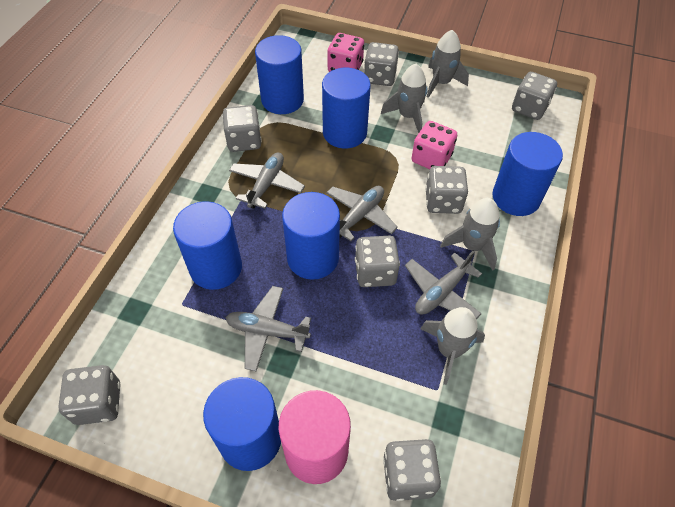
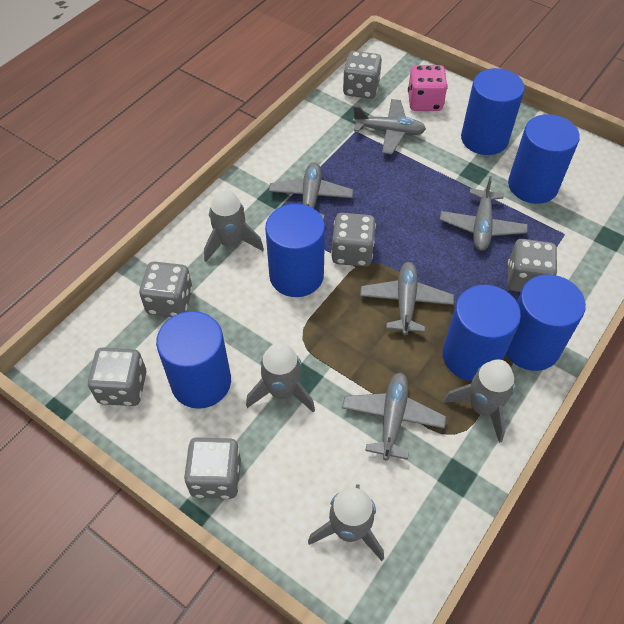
grey dice: [58,365,120,425] [222,105,262,152] [355,236,400,287] [364,42,399,86] [383,439,441,501] [425,166,468,214] [512,72,557,120] = 7 -> [88,347,147,406] [139,261,193,317] [184,437,241,499] [331,213,376,267] [343,51,382,99] [507,239,557,292] = 6
grey plane: [226,286,311,371] [229,152,305,209] [326,186,398,241] [405,250,482,319] = 4 -> [269,162,353,220] [342,373,446,460] [353,99,426,154] [360,262,454,335] [440,176,528,251] = 5
pink cylinder: [279,390,351,484] = 1 -> none = 0
pink dice: [328,33,364,72] [411,121,457,169] = 2 -> [408,65,448,111] = 1

